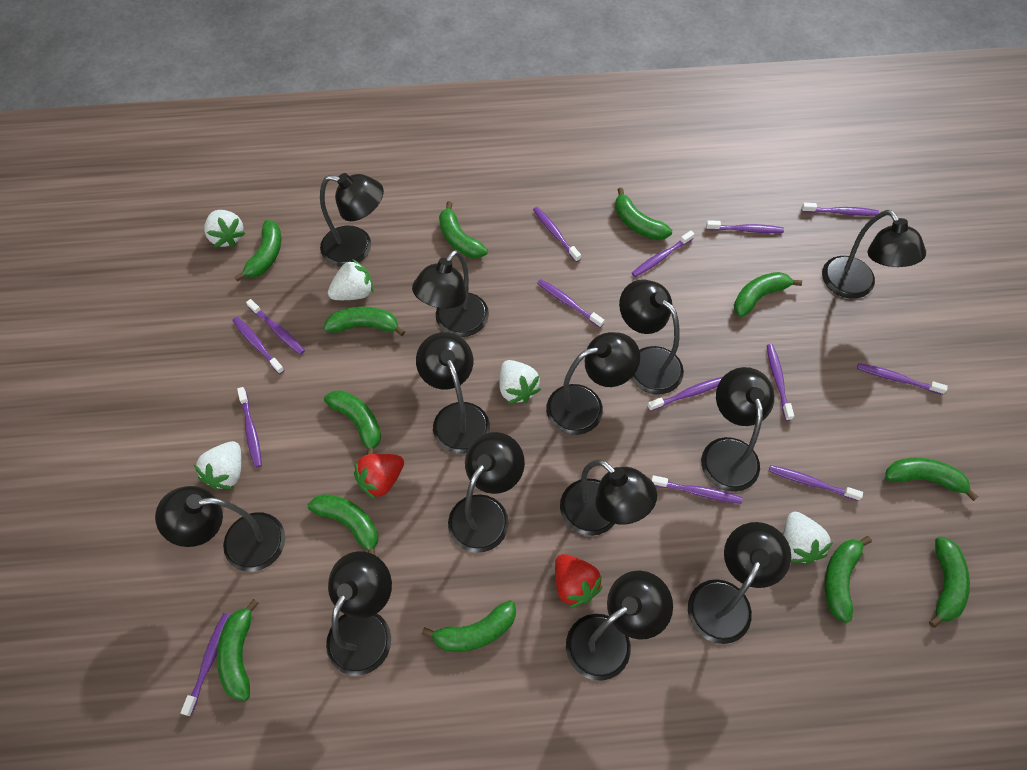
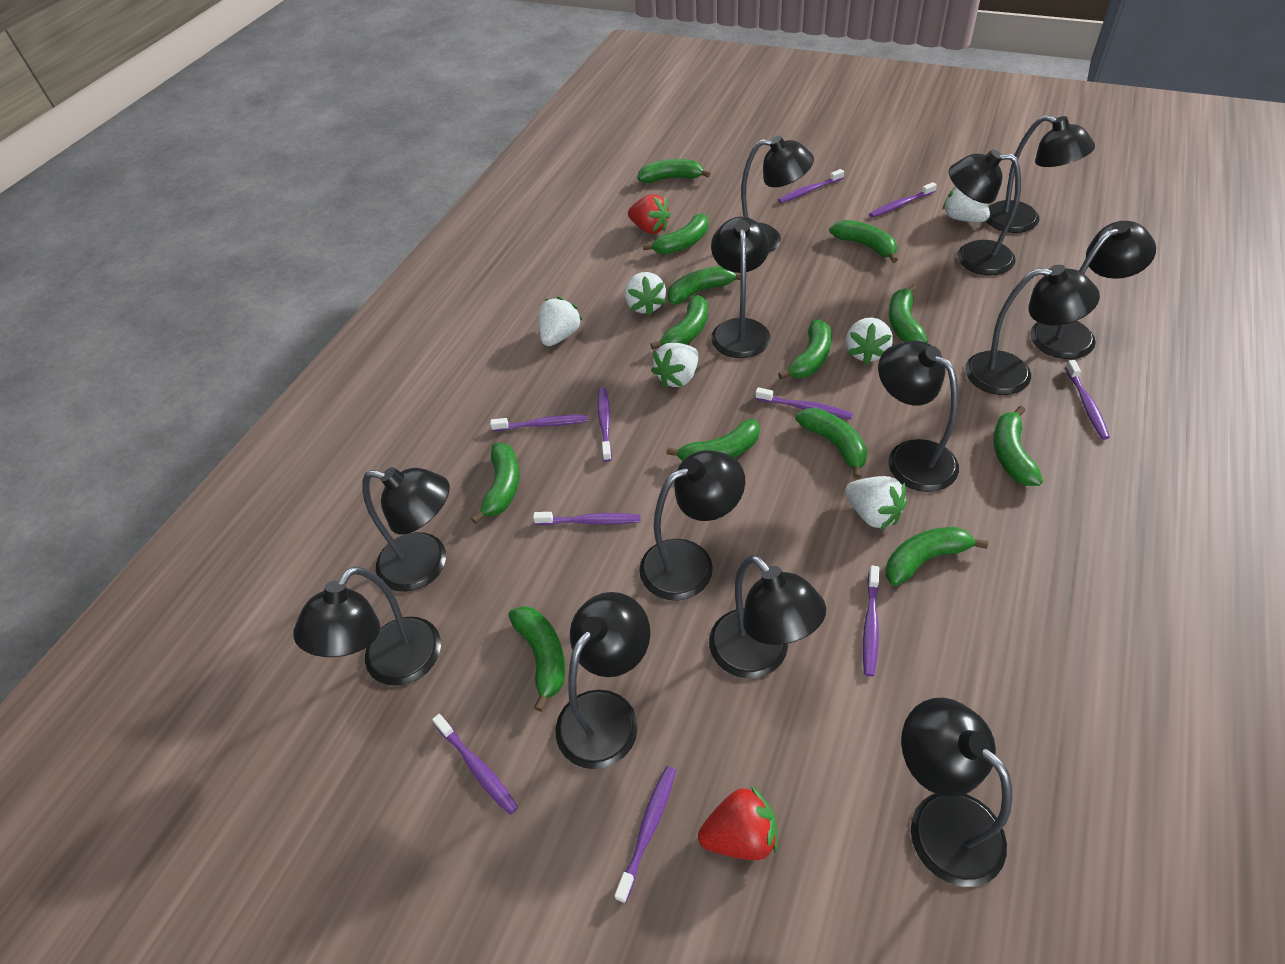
green banana: [217,599,259,701] [234,220,281,281] [308,494,378,556] [324,307,405,336] [324,390,381,455] [422,600,516,652] [439,201,488,258] [615,188,672,240] [734,272,802,317] [824,536,872,623] [885,458,978,501] [929,536,970,628] = 12 -> [471,443,520,524] [509,606,565,712] [637,159,711,183] [643,214,709,255] [650,295,708,350] [666,419,760,461] [667,266,741,304] [778,319,832,379] [795,408,867,479] [829,220,898,263] [886,527,988,586] [889,284,928,343] [993,406,1043,486] = 13
purple toothbrush: [180,613,231,716] [232,317,285,374] [237,387,262,468] [246,299,305,355] [533,207,581,262] [537,279,604,328] [632,231,695,277] [647,377,723,411] [651,475,743,504] [706,220,784,233] [767,344,794,421] [769,465,863,501] [801,203,879,216] [857,363,948,395] = 14 -> [432,714,518,815] [490,415,588,431] [533,512,641,525] [598,388,612,462] [614,766,676,903] [755,387,853,419] [778,169,844,203] [863,566,879,677] [869,182,937,218] [1065,360,1110,440] = 10
white strawberry: [194,441,241,490] [204,210,245,248] [328,259,373,300] [499,360,541,404] [784,512,833,565] = 5 -> [539,297,583,346] [625,272,666,316] [651,343,698,388] [845,476,907,530] [846,317,893,365] [942,186,990,222] = 6

